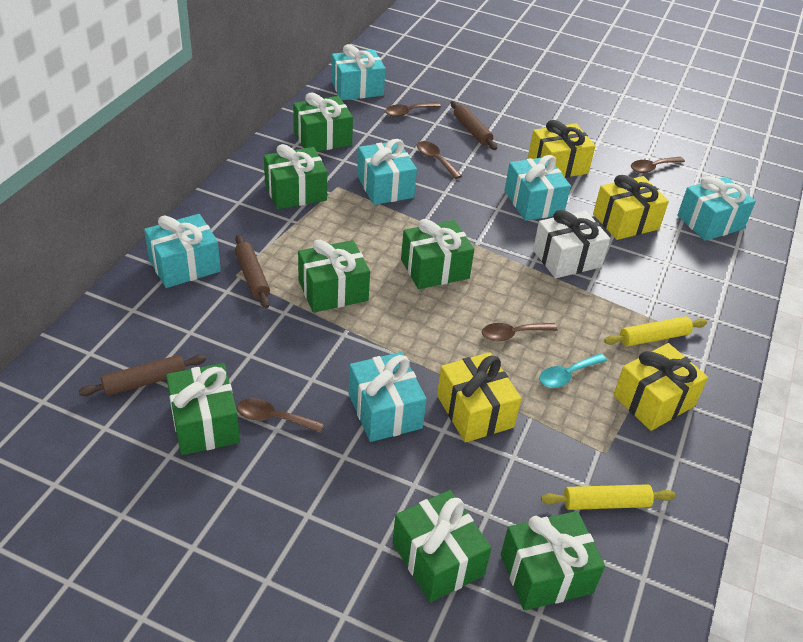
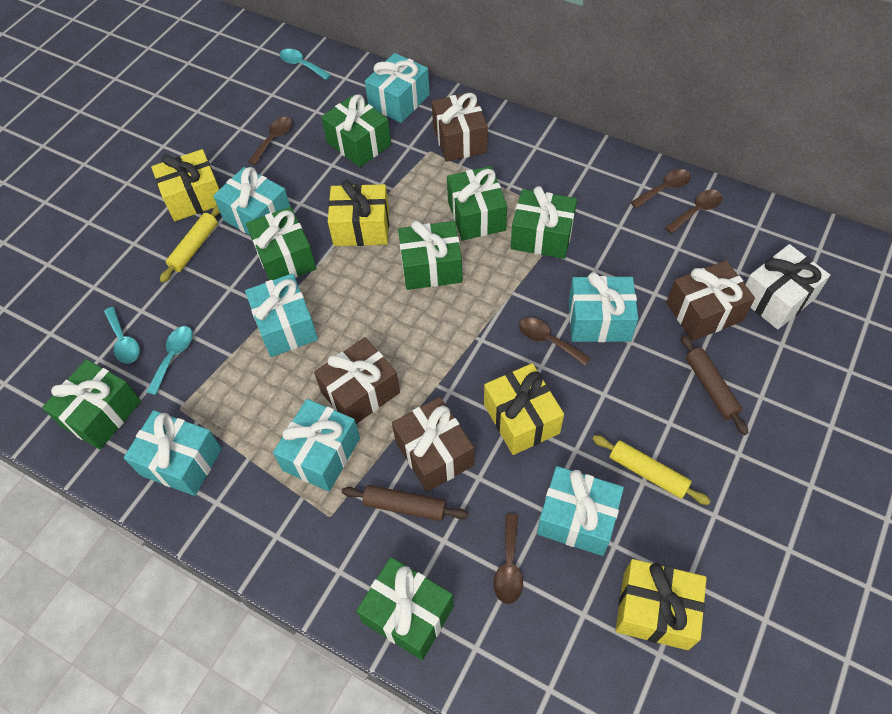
brown gift: none = 0 -> [314,337,400,424] [392,397,474,492] [432,92,488,162] [667,260,755,341] = 4
brown rolling pin: [78,355,206,396] [235,235,270,308] [451,101,497,150] = 3 -> [342,485,469,521] [681,334,748,435] = 2
turquoise gift: [144,214,221,288] [331,44,385,100] [349,352,427,442] [357,139,417,205] [504,155,571,221] [677,176,756,241] = 6 -> [124,410,222,496] [213,167,290,235] [245,273,318,357] [273,399,360,492] [365,53,430,123] [537,466,624,556] [569,272,638,342] = 7
turquoise spoon: [539,354,607,388] = 1 -> [104,307,140,364] [146,326,193,395] [280,49,331,80] = 3

